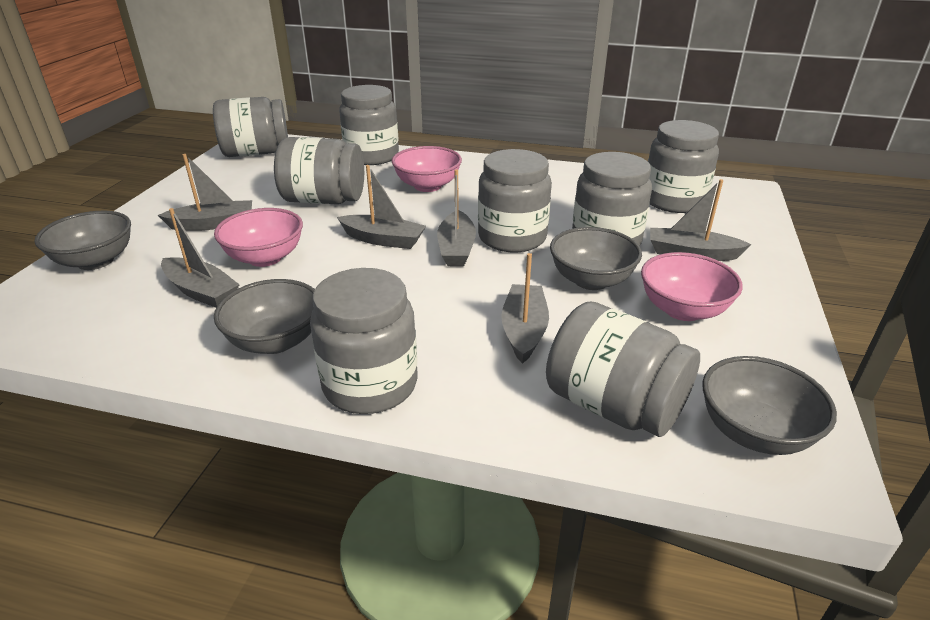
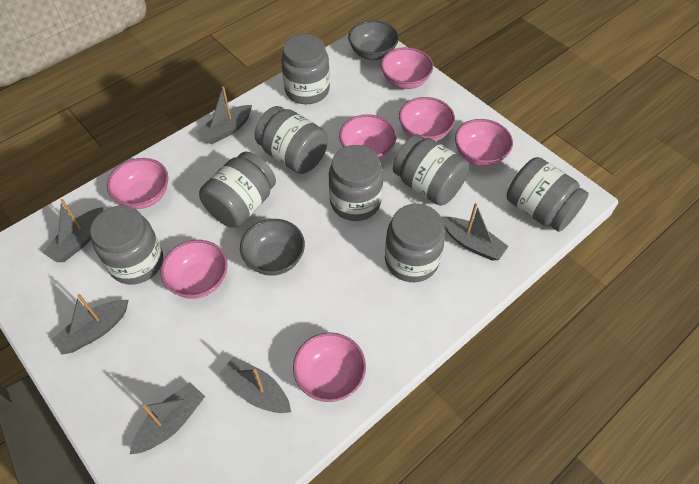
grey bowl: [35,211,131,270] [214,279,315,354] [550,227,642,290] [702,356,837,455] = 4 -> [240,219,305,276] [348,20,399,60] = 2
pink bowl: [214,208,303,267] [392,146,462,192] [641,252,743,321] = 3 -> [107,158,168,209] [161,240,228,299] [293,332,366,402] [339,114,397,159] [381,47,433,89] [399,97,455,141] [455,119,513,167] = 7

